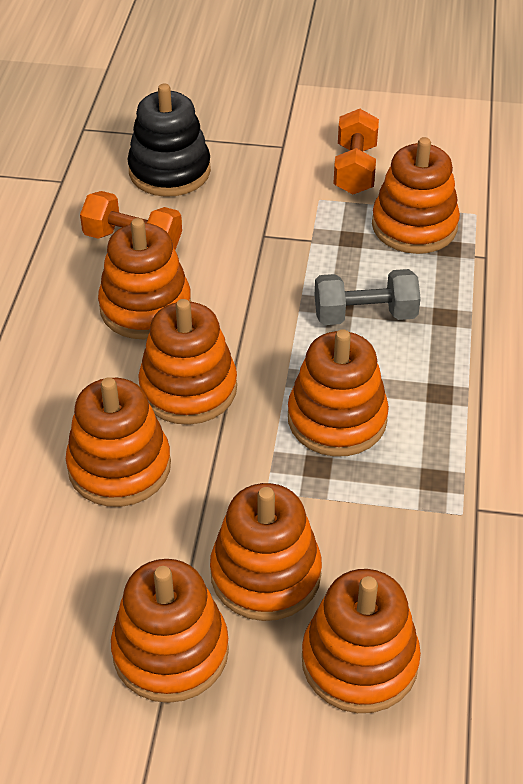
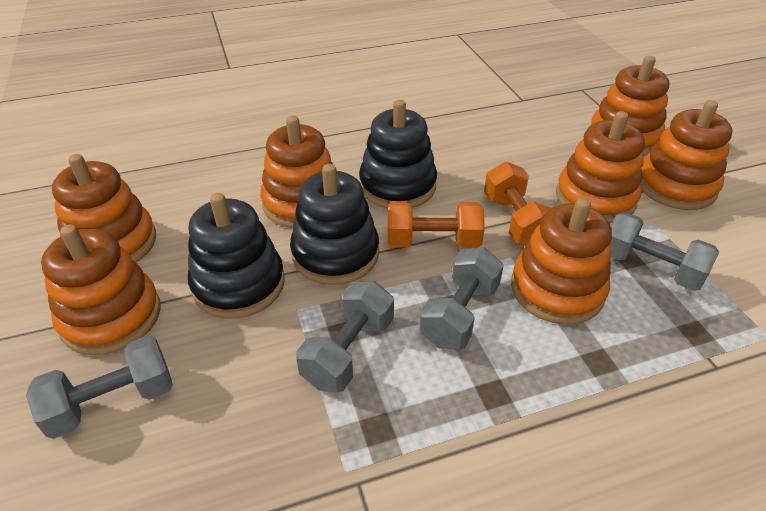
black stacking toy: [127,84,211,197] = 1 -> [188,193,285,319] [290,164,379,285] [359,100,437,209] = 3
grey dumbbell: [314,269,421,325] = 1 -> [26,335,173,439] [296,281,394,392] [420,247,504,349] [610,212,719,291] = 4
orange stacking toy: [66,377,171,507] [98,218,191,340] [111,559,229,703] [138,299,237,425] [210,483,322,621] [288,329,389,457] [302,569,421,713] [372,137,460,254] = 8 -> [41,224,161,355] [52,154,156,262] [260,116,333,228] [511,198,612,325] [556,111,645,223] [590,56,669,156] [641,100,732,210] = 7

